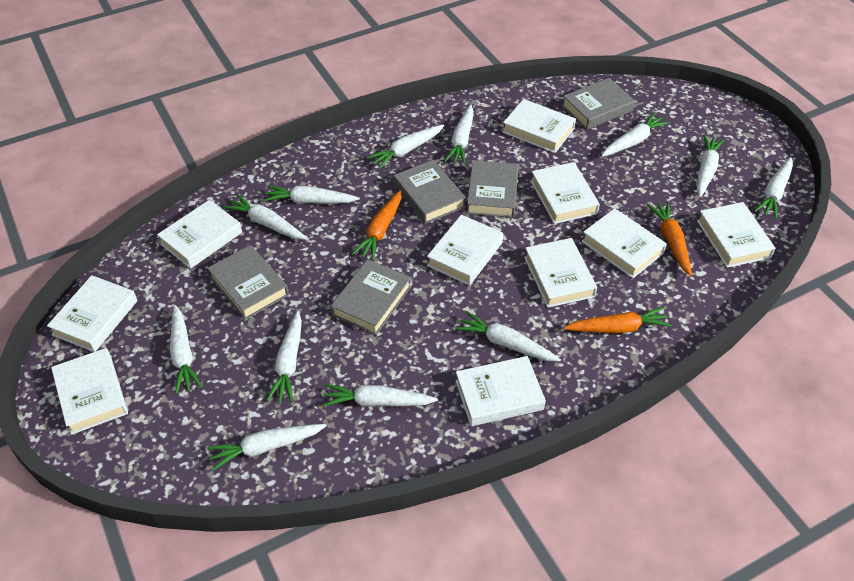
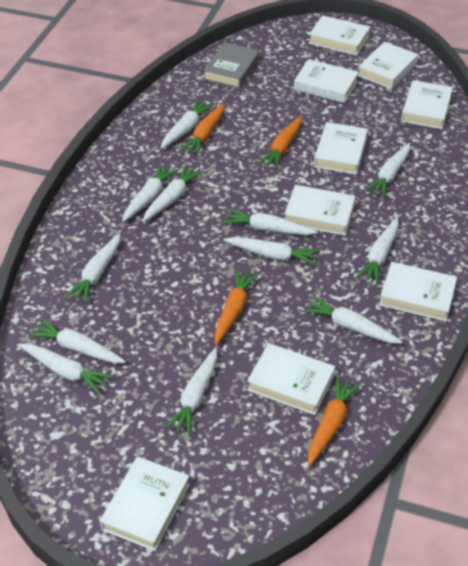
grey book: [207,245,289,320] [331,259,411,335] [394,160,466,224] [467,160,519,218] [562,78,635,130] = 5 -> [203,42,260,89] = 1
orange carrot: [352,190,401,260] [563,307,672,334] [647,201,692,276] = 3 -> [180,103,224,156] [214,269,259,345] [258,116,302,169] [308,376,361,466] = 4
white book: [47,275,138,352] [51,348,128,435] [157,200,242,269] [427,215,503,286] [455,356,546,426] [502,99,576,153] [524,238,597,308] [531,162,600,224] [581,208,667,278] [697,202,775,268] = 10 -> [100,456,190,551] [247,343,335,415] [285,185,355,236] [294,59,359,103] [309,15,370,56] [314,122,368,175] [357,42,418,89] [379,262,457,321] [401,80,453,129] = 9

